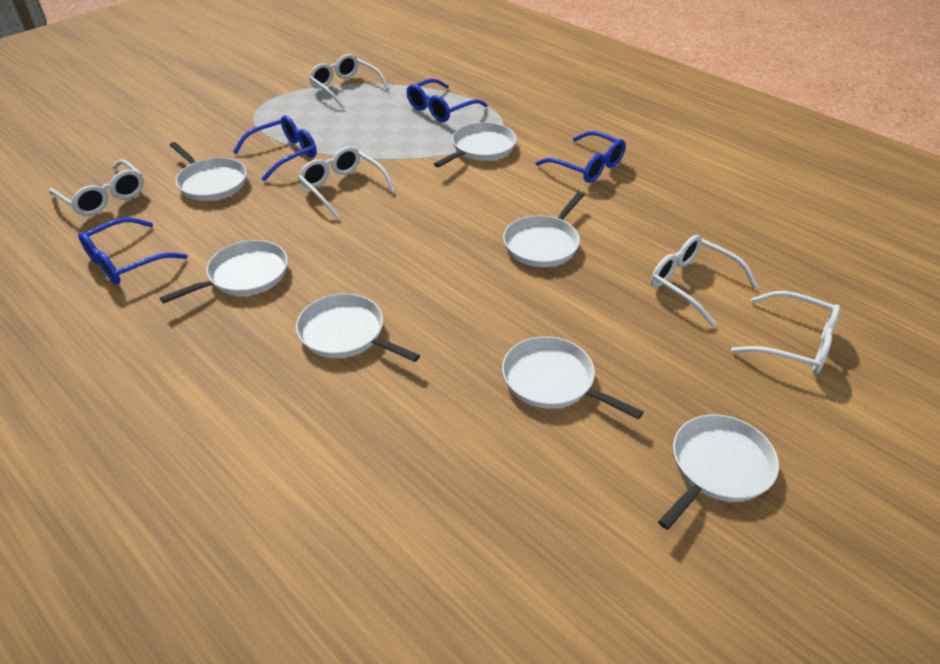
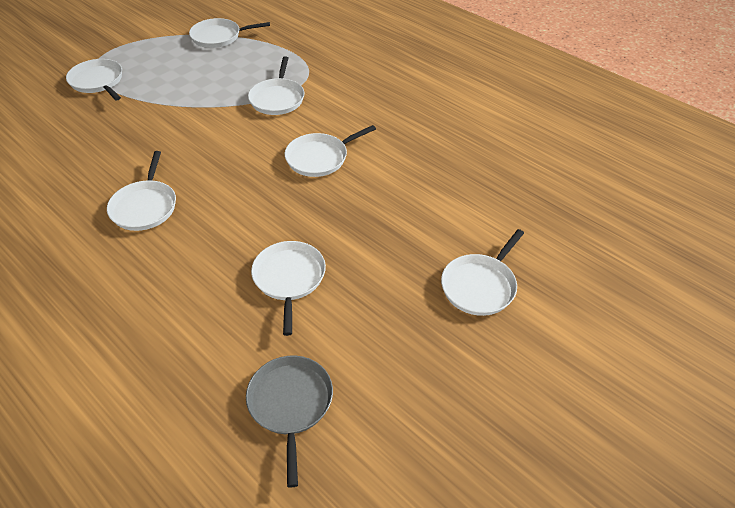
blue glasses: [78,217,188,284] [233,115,317,181] [406,79,488,122] [536,131,626,183] = 4 -> none = 0
grey pan: none = 0 -> [246,356,333,488] = 1
white glasses: [49,159,144,216] [298,147,395,219] [309,54,389,109] [651,235,759,326] [731,291,840,374] = 5 -> none = 0

